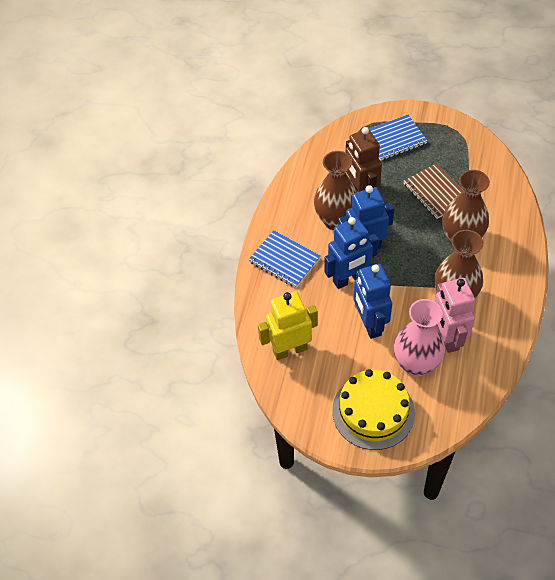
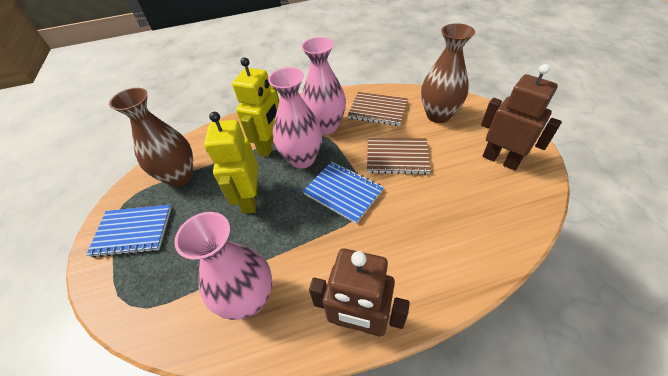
blue robot: [324,217,379,289] [338,185,394,250] [353,264,392,339] = 3 -> none = 0
brown notebook: [404,163,463,219] = 1 -> [348,92,408,126] [367,138,431,175] = 2
brown robot: [345,127,382,192] = 1 -> [309,248,410,336] [481,64,562,171] = 2
brown vase: [314,151,357,230] [434,230,484,298] [442,170,490,245] = 3 -> [109,88,193,187] [421,23,475,123] = 2
pink robot: [435,278,475,353] = 1 -> none = 0
pink vase: [394,299,445,377] = 1 -> [174,212,272,320] [268,67,322,169] [301,37,346,135] = 3
yellow cake: [332,369,415,450] = 1 -> none = 0
yellow robot: [258,292,318,360] = 1 -> [204,112,258,214] [232,57,279,157] = 2

